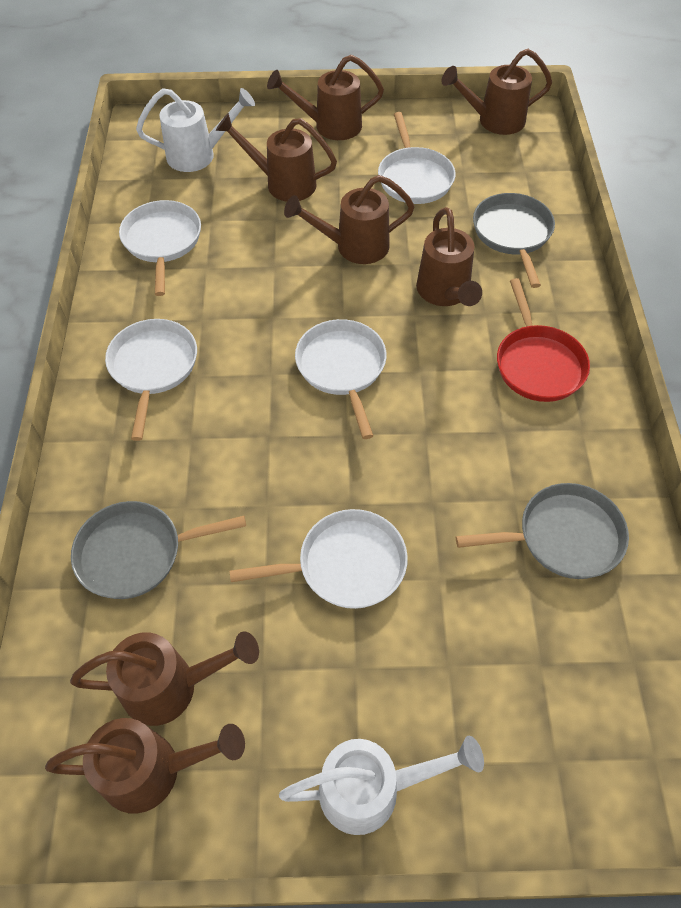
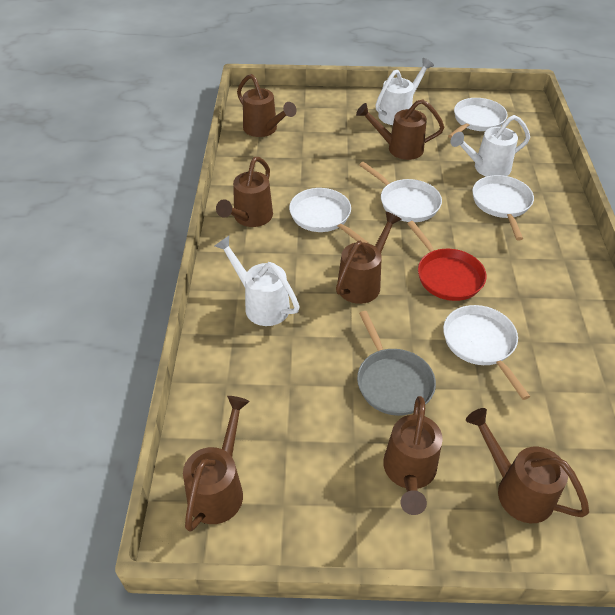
grey pan: [71,501,246,599] [456,483,629,579] [473,193,555,288] = 3 -> [357,311,436,416] = 1
white watering can: [136,88,255,172] [279,736,484,835] = 2 -> [214,236,300,326] [376,58,434,125] [450,115,530,177] = 3

